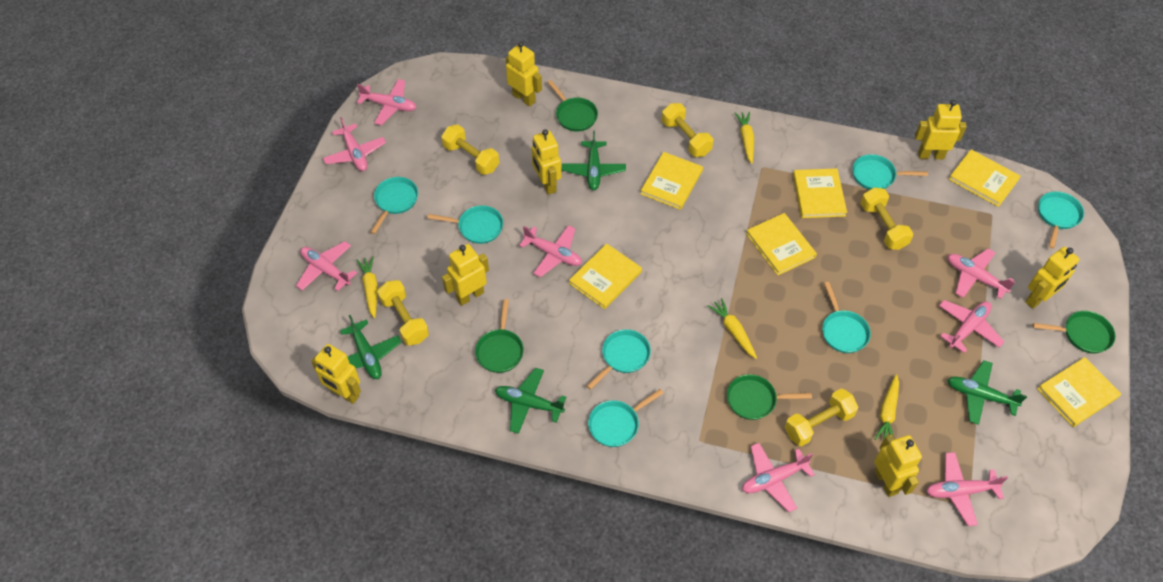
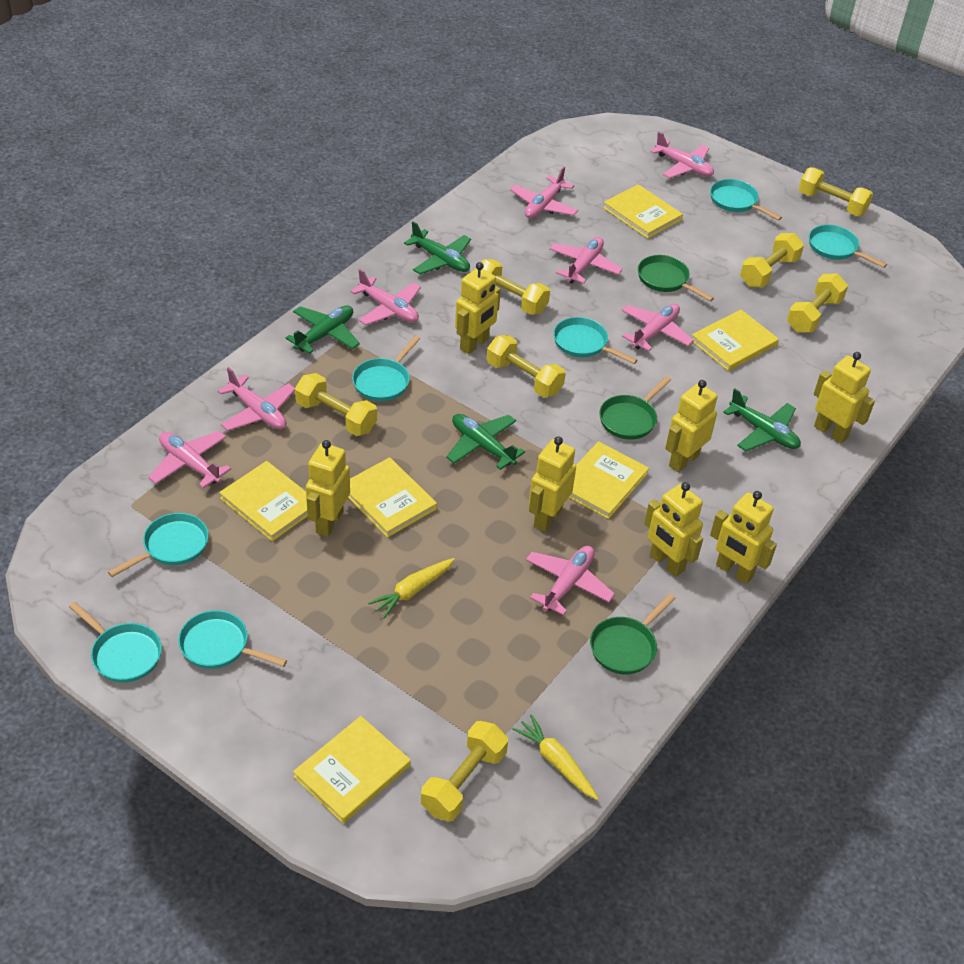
green pan: [475,299,524,373] [547,80,598,131] [727,374,812,420] [1033,311,1115,353] = 4 -> [590,594,676,674] [599,376,671,440] [638,255,714,301] = 3
yellow carrot: [356,256,378,318] [708,298,757,359] [735,112,754,164] [875,374,899,440] = 4 -> [368,558,455,618] [512,714,599,800] = 2
yellow dumbbell: [377,280,429,346] [441,125,499,175] [662,103,713,157] [785,389,858,446] [861,187,913,250] = 5 -> [295,373,377,436] [421,721,508,822] [481,259,550,315] [487,335,566,397] [740,233,804,287] [787,273,848,333] [799,167,873,216] = 7

